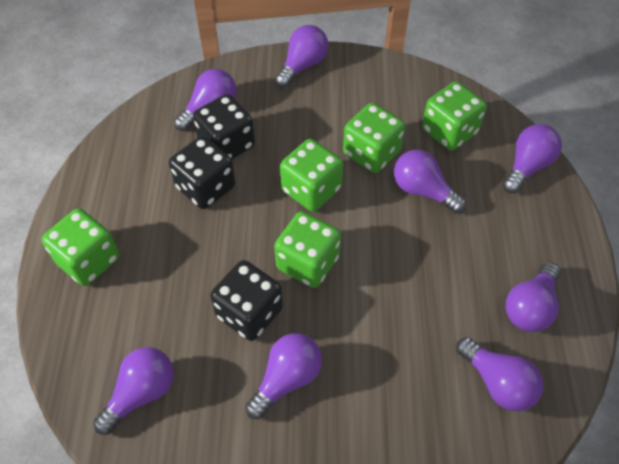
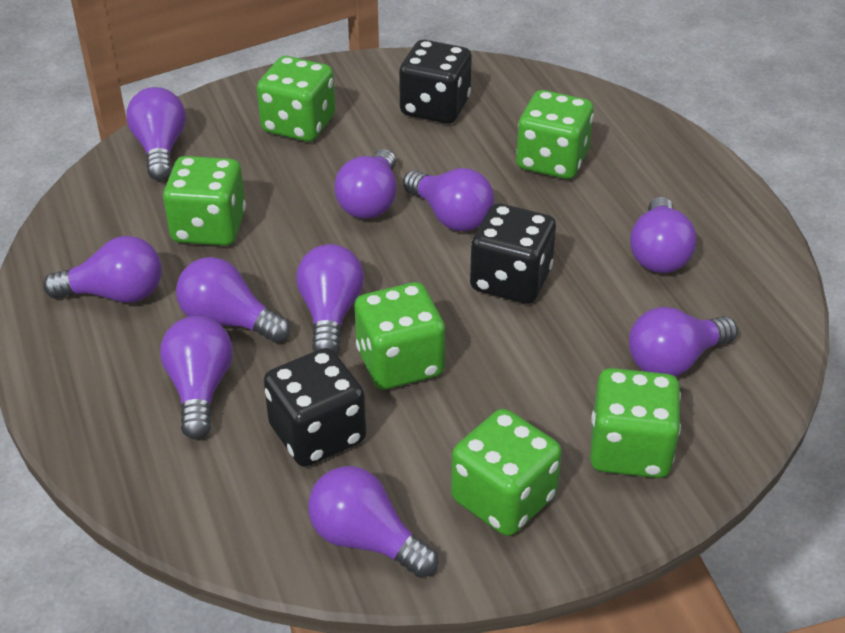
green dice: [42,208,119,286] [274,211,341,288] [280,139,343,212] [343,103,405,173] [422,81,487,151] = 5 -> [163,156,246,246] [257,56,335,142] [355,282,445,390] [451,409,562,536] [516,90,594,179] [590,368,681,478] = 6
purple light bulb: [93,347,174,435] [174,69,237,131] [245,333,322,419] [275,25,328,88] [394,150,466,213] [456,337,543,411] [503,124,562,193] [506,262,561,332] = 8 -> [43,236,162,303] [126,87,186,181] [160,316,233,439] [176,257,290,343] [296,244,364,354] [308,466,438,578] [334,149,397,219] [403,168,494,231] [629,307,738,377] [630,197,696,273] = 10

